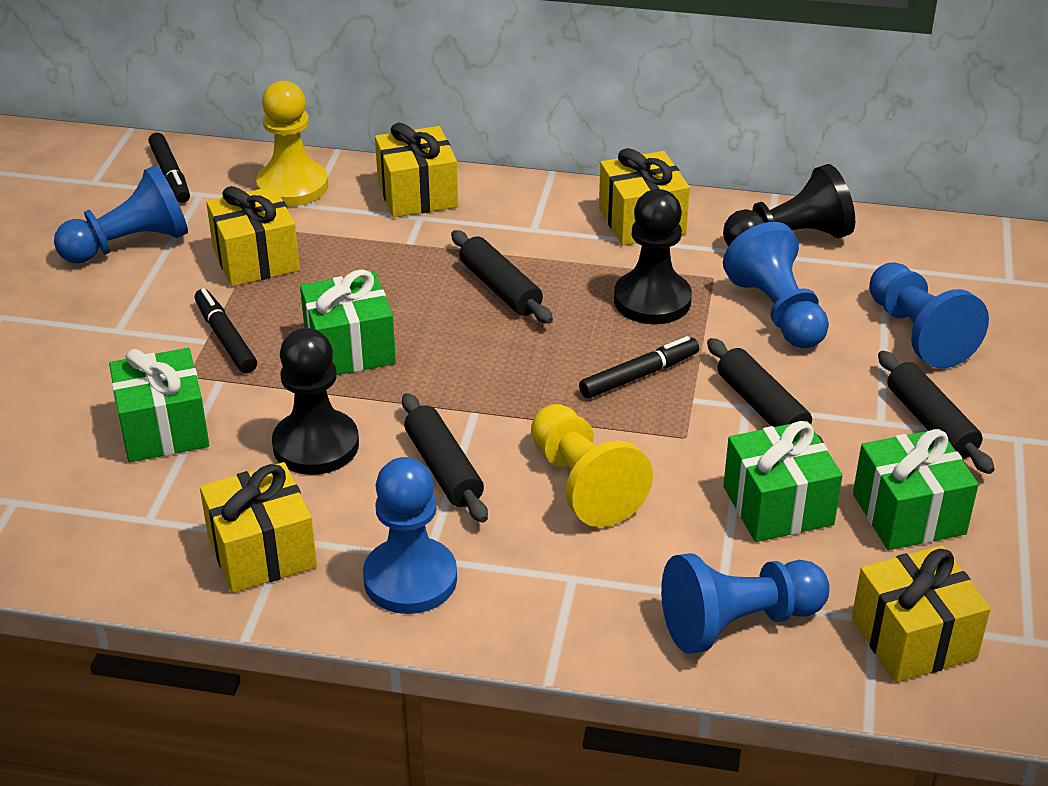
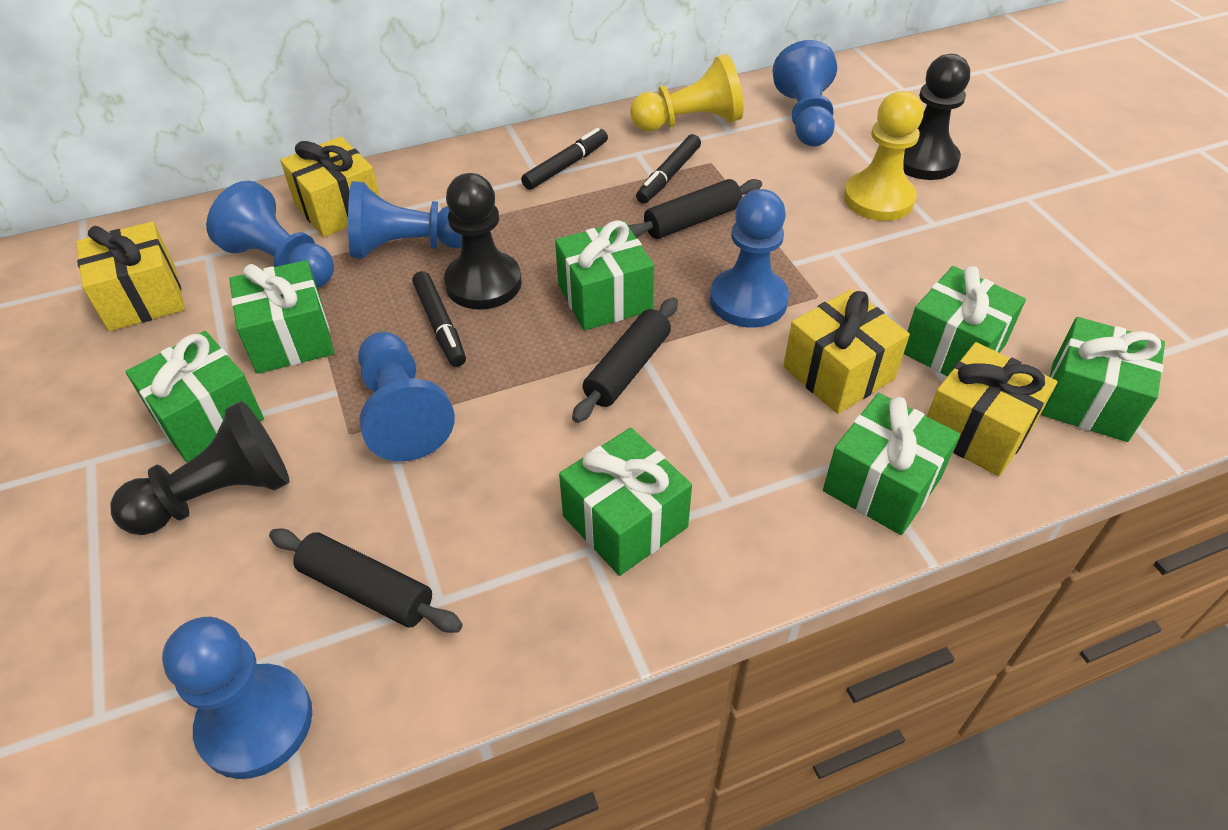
black rolling pin: [402,393,488,523] [451,230,553,324] [707,338,824,443] [878,351,995,474] = 4 -> [269,528,463,633] [572,298,678,423] [628,179,762,239] = 3
blue pawn: [54,165,188,264] [363,457,457,614] [661,553,829,654] [723,222,829,349] [869,262,989,369] = 5 -> [162,617,312,779] [206,181,334,288] [348,181,462,259] [358,332,455,461] [710,189,789,328] [772,40,837,146] = 6
green gift: [109,348,209,462] [300,270,396,375] [723,421,843,542] [853,429,979,550] = 4 -> [125,331,264,462] [229,260,334,374] [555,220,654,331] [559,428,692,576] [823,393,960,535] [904,266,1026,376] [1041,317,1165,442] = 7
yellow gift: [200,462,317,593] [206,186,300,287] [375,123,458,218] [599,148,690,245] [852,545,991,683] = 5 -> [76,221,185,331] [280,136,380,237] [783,289,910,414] [927,342,1058,476] = 4

